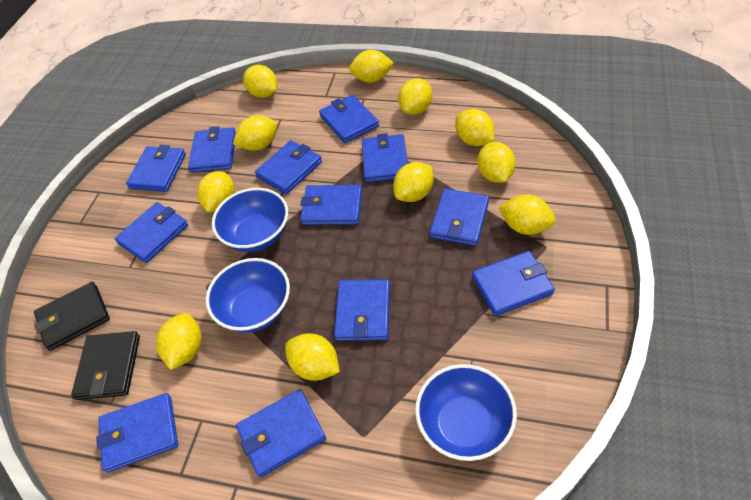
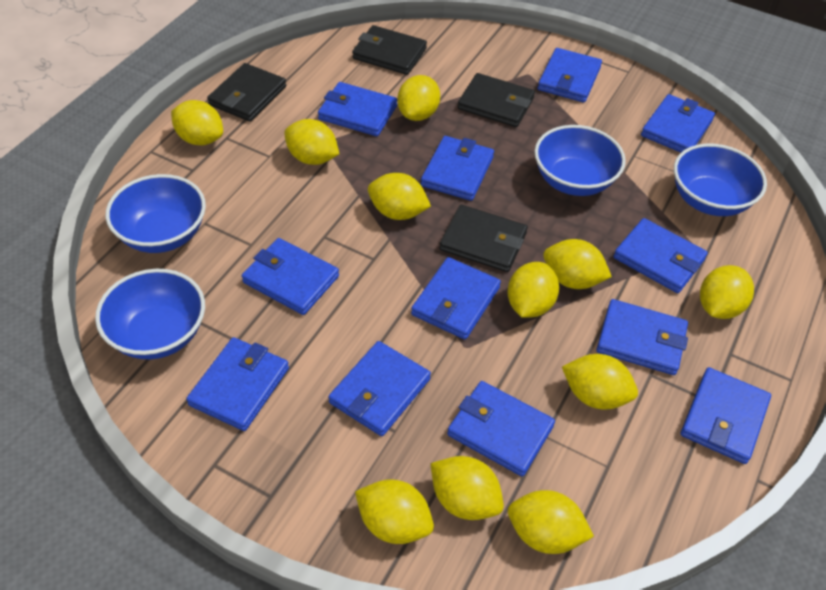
black wallet: [34,282,110,351] [71,331,140,400] = 2 -> [207,63,286,122] [352,25,427,75] [439,205,528,272] [458,73,535,127] = 4
blue bowl: [206,258,290,333] [212,188,288,252] [415,364,517,461] = 3 -> [95,269,205,360] [105,174,206,253] [534,125,626,196] [674,144,767,216] = 4

